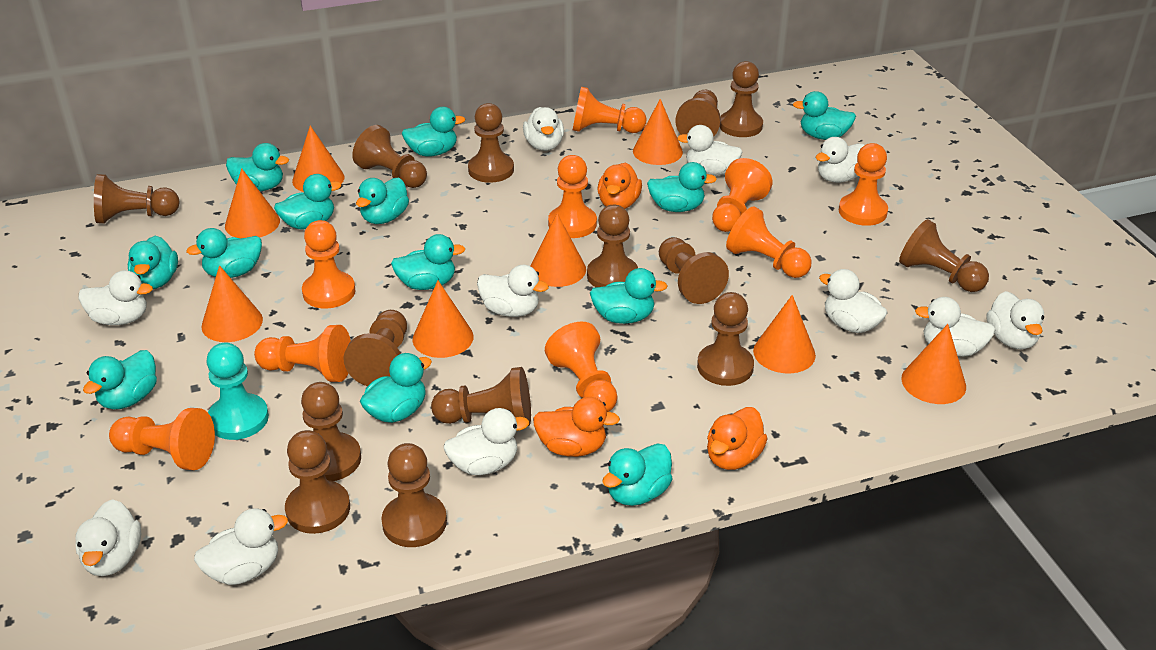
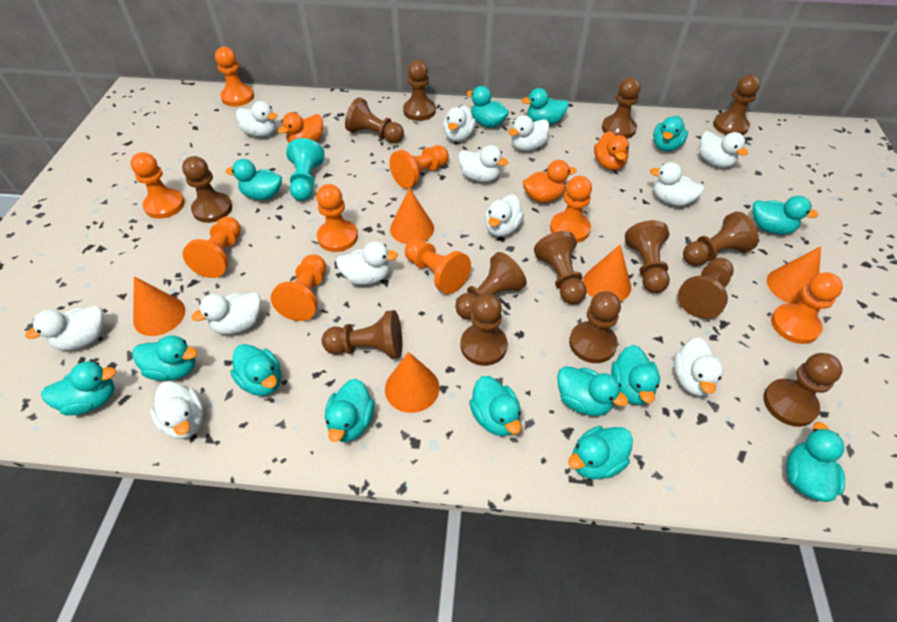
orange cone: [201,265,263,342] [225,168,280,238] [292,126,344,192] [412,280,473,358] [530,213,586,287] [633,99,683,165] [753,295,816,373] [901,324,966,404] = 8 -> [133,276,185,336] [385,352,439,413] [390,188,434,244] [583,244,631,302] [767,246,821,304] = 5
turquoise duck: [83,350,157,410] [128,236,178,289] [186,228,262,278] [226,143,289,191] [274,174,341,230] [356,177,409,224] [360,353,432,423] [391,234,465,290] [401,107,465,157] [590,268,667,324] [602,443,672,506] [647,162,717,212] [793,91,856,140] = 13 -> [41,361,116,416] [132,335,197,381] [226,159,282,200] [230,344,281,396] [325,379,374,442] [467,86,509,128] [469,376,521,436] [521,88,569,125] [557,366,628,416] [568,426,633,480] [611,345,660,405] [653,116,688,151] [753,196,819,234] [786,422,845,502] = 14
white duck: [75,499,141,576] [79,270,153,325] [194,508,288,585] [443,408,529,475] [477,265,549,317] [523,107,564,151] [677,125,742,176] [815,137,864,183] [819,269,888,333] [915,297,995,357] [987,291,1044,350] = 11 -> [25,305,104,350] [150,381,204,439] [192,292,261,334] [236,101,277,137] [336,241,398,285] [443,105,476,142] [458,145,508,182] [485,194,524,237] [508,115,549,151] [650,162,705,206] [673,337,723,396] [699,131,748,168] = 12

